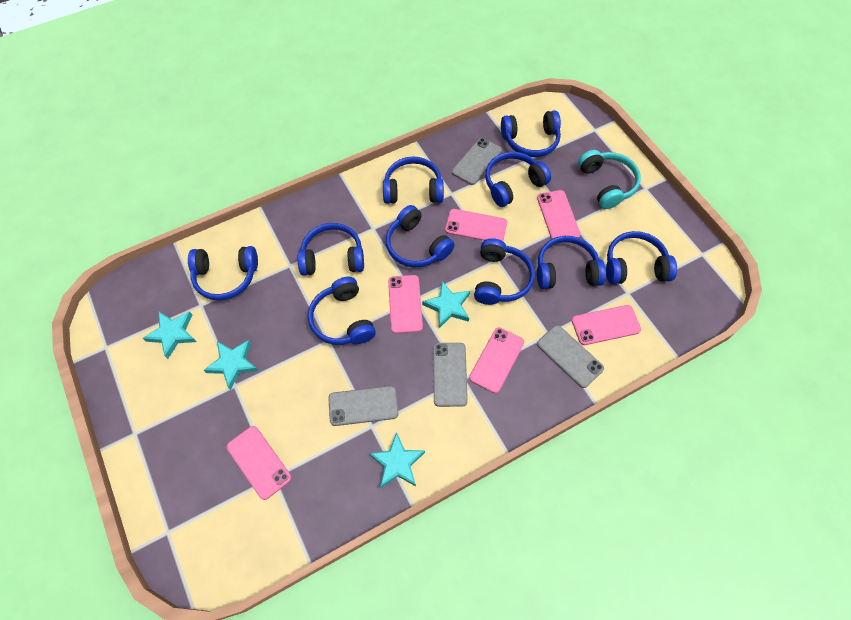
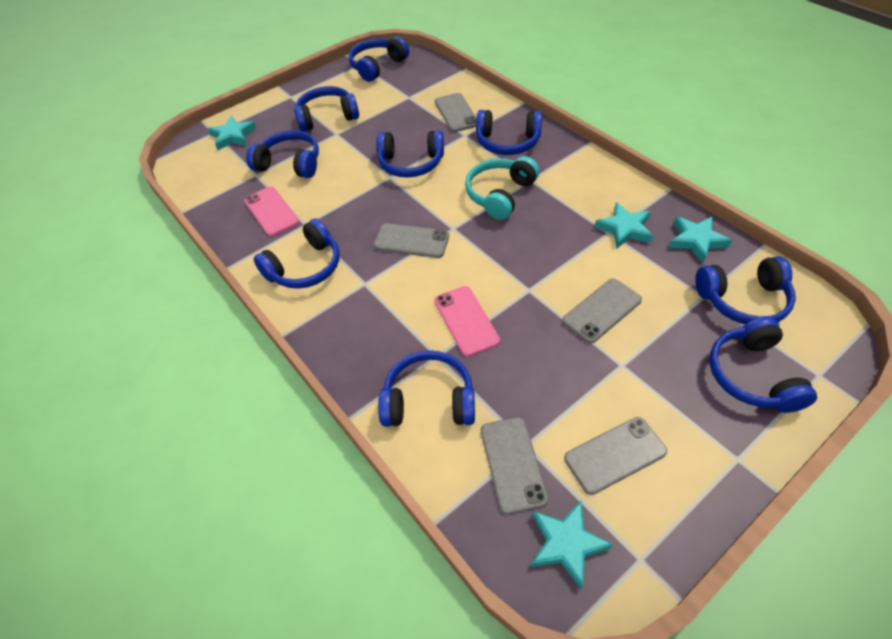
blue headphones: [188,246,258,301] [298,223,364,276] [308,277,376,345] [383,156,444,204] [386,205,455,267] [474,238,535,305] [485,152,551,207] [501,110,561,157] [537,236,606,289] [606,231,677,284] = 10 -> [246,130,319,178] [254,219,340,289] [294,86,359,132] [348,36,409,82] [376,130,444,178] [378,350,475,427] [476,110,542,155] [695,256,796,324] [709,317,817,413] = 9
grey phone: [328,386,398,426] [433,343,468,407] [452,138,502,185] [537,325,604,388] = 4 -> [374,223,449,258] [435,93,476,132] [481,417,549,514] [562,279,642,344] [564,417,667,495] = 5
pink phone: [227,426,291,500] [388,275,423,334] [445,209,507,241] [469,327,524,393] [537,190,581,239] [572,305,641,345] = 6 -> [244,186,299,236] [434,286,500,357] = 2

